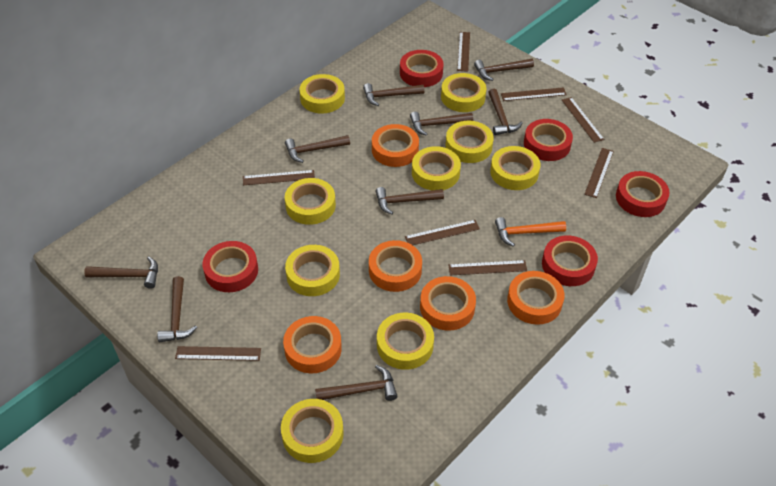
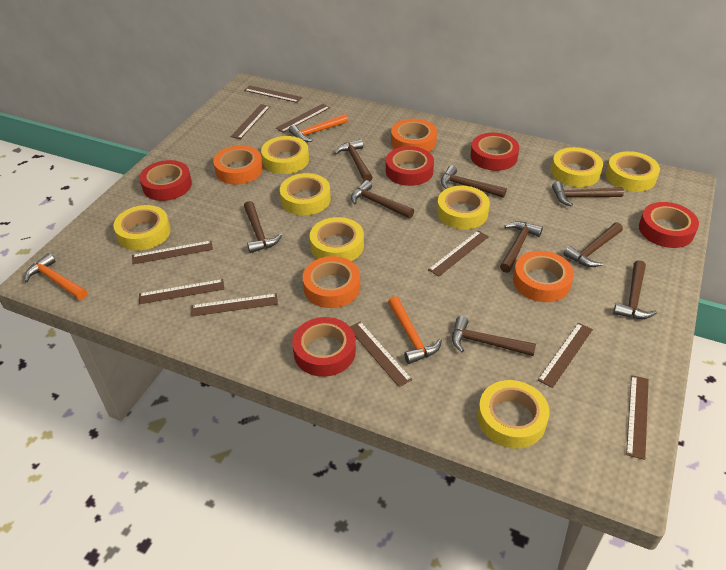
brown ruler: [175,346,261,361] [243,170,315,185] [405,220,480,245] [448,260,527,275] [457,32,470,72] [501,87,567,101] [562,97,604,143] [584,148,614,198] = 8 -> [132,241,213,264] [139,279,224,304] [191,293,278,316] [231,104,270,139] [244,85,302,103] [276,104,330,133] [350,321,412,387] [428,231,489,276] [538,323,593,388] [626,375,649,460] = 10
orange hammer: [495,217,566,247] = 1 -> [24,253,87,300] [289,114,348,142] [388,296,442,364] = 3
orange tape: [283,316,342,373] [369,240,422,292] [372,124,419,167] [420,276,476,331] [507,271,565,325] = 5 -> [213,145,263,185] [302,256,360,308] [391,119,437,152] [513,251,574,302] = 4
yellow tape: [281,399,344,463] [285,178,336,225] [285,245,340,296] [299,74,345,113] [377,313,434,370] [412,146,461,190] [441,73,487,112] [445,121,494,163] [490,146,540,190] = 9 -> [114,205,171,251] [261,136,309,174] [280,173,331,215] [310,217,364,261] [437,186,490,229] [478,380,549,448] [551,147,603,187] [606,151,660,192] = 8

